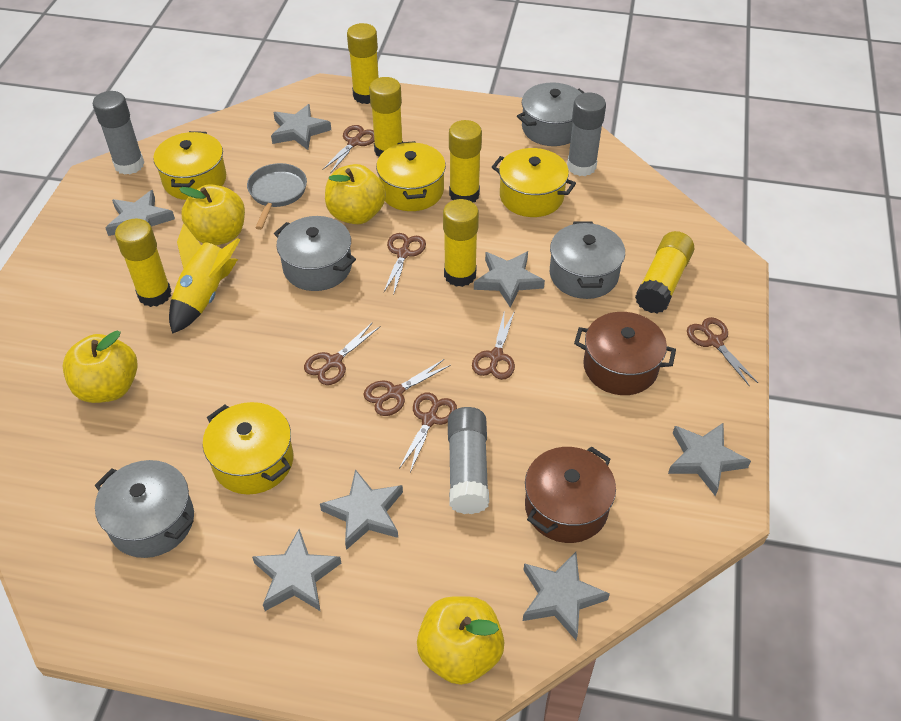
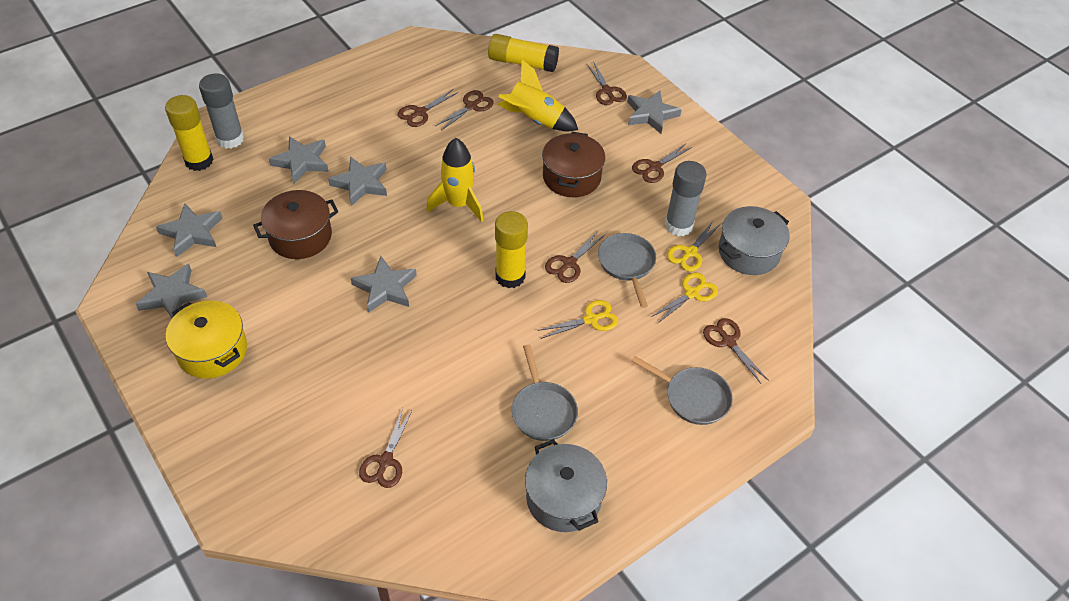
grey glue stick: [93,91,144,175] [448,407,489,514] [567,92,606,176] = 3 -> [199,73,244,149] [665,161,707,236] = 2
grey pan: [247,163,307,230] = 1 -> [512,344,578,441] [598,233,656,308] [631,356,733,425] = 3
grey pot: [95,460,194,558] [274,216,356,291] [517,82,585,146] [550,221,625,299] = 4 -> [525,439,607,532] [719,206,790,275] = 2
grey star: [106,190,175,236] [252,529,341,611] [271,104,331,150] [320,469,403,550] [474,251,545,308] [523,552,610,640] [668,423,751,496] = 7 -> [136,264,207,318] [156,203,222,257] [269,136,329,183] [328,157,387,206] [351,256,417,313] [627,90,682,134] = 6
yellow apple: [63,331,138,403] [179,184,245,245] [325,164,386,224] [417,596,504,685] = 4 -> none = 0
yellow glue stick: [115,219,171,307] [347,23,379,104] [369,77,403,157] [443,199,479,287] [449,120,482,202] [635,231,694,313] = 6 -> [165,95,214,171] [488,34,559,72] [495,211,528,288] = 3
yellow pot: [153,131,226,200] [203,402,293,494] [376,141,446,211] [492,148,576,217] = 4 -> [166,300,247,379] = 1
yellow rocket: [169,223,240,334] = 1 -> [426,138,483,222] [497,60,578,131] = 2
yellow scissors: none = 0 -> [538,300,618,339] [651,273,718,324] [667,220,722,272] = 3

